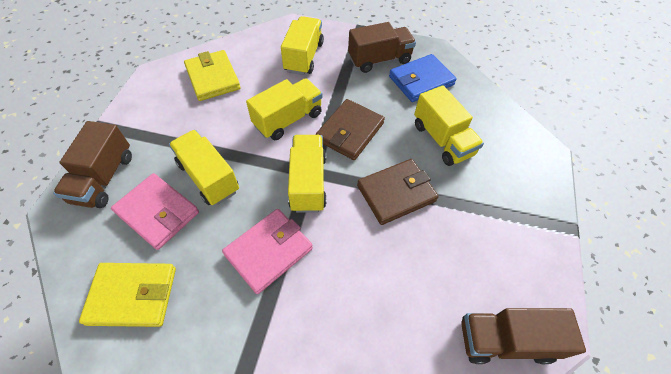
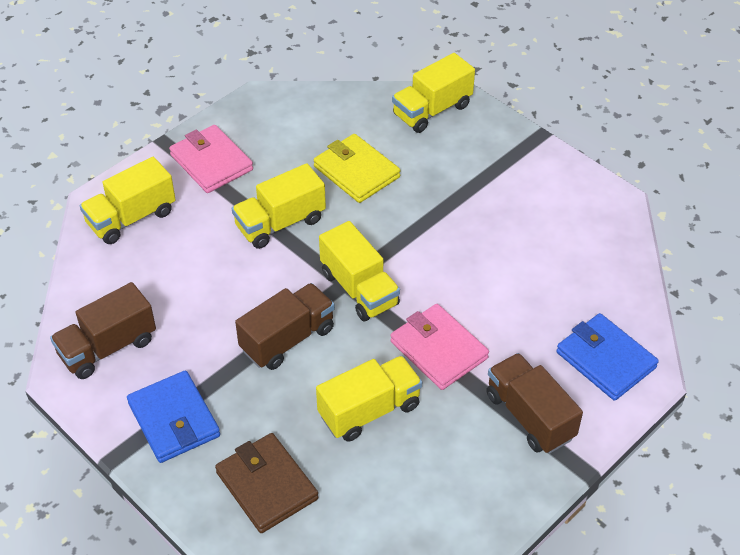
blue wallet: [389,54,457,102] = 1 -> [127,370,220,463] [556,313,659,401] = 2
brown wallet: [315,99,385,160] [357,159,438,225] = 2 -> [215,433,319,533] = 1
yellow wallet: [79,263,176,327] [184,50,241,101] = 2 -> [314,134,401,203] = 1

